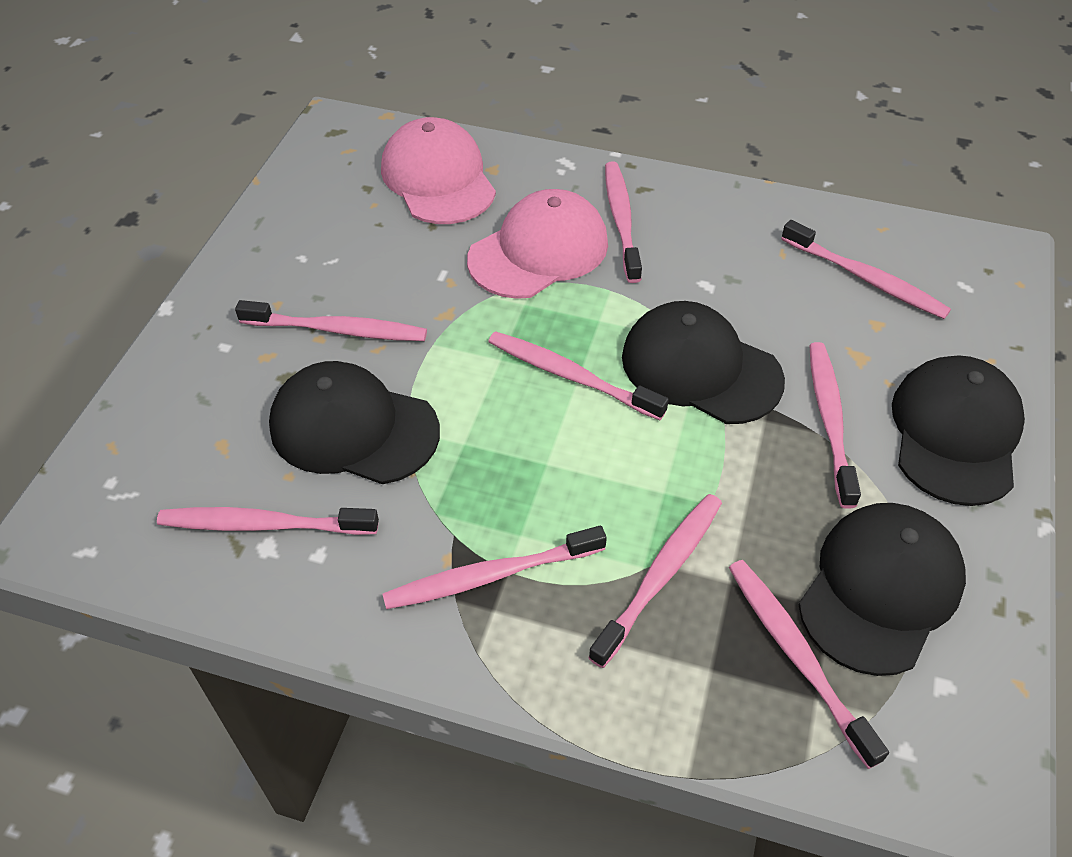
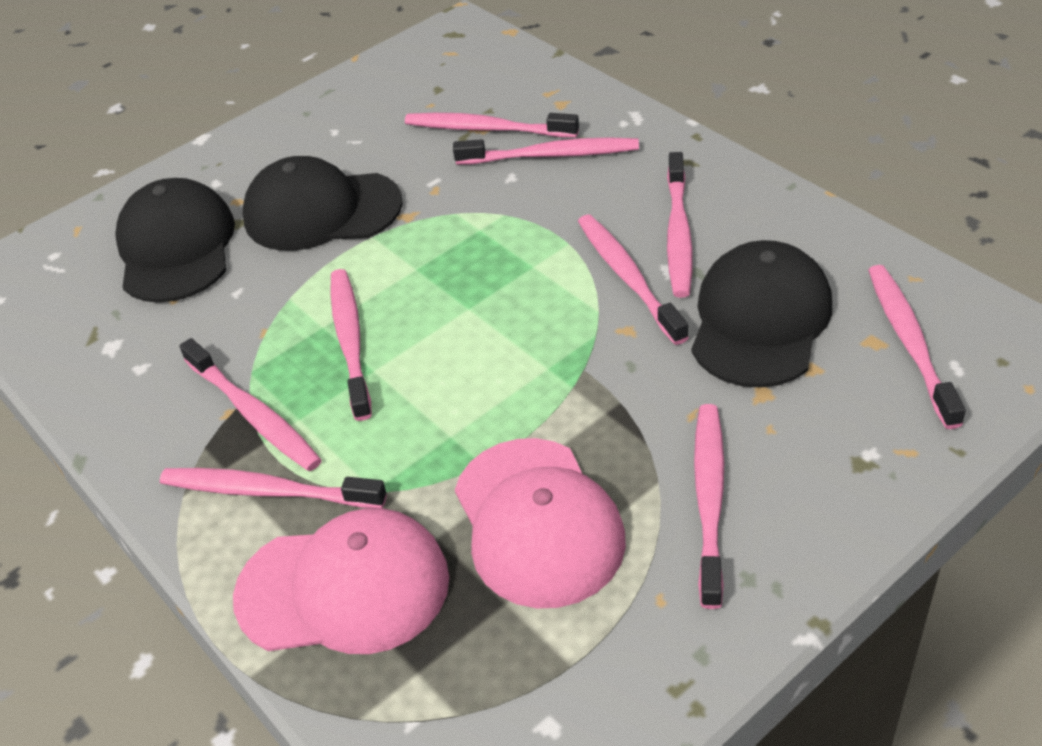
black cap: [269,361,440,484] [622,301,785,424] [798,503,966,676] [892,355,1025,506] = 4 -> [115,178,235,303] [243,156,403,251] [691,240,832,388] = 3

